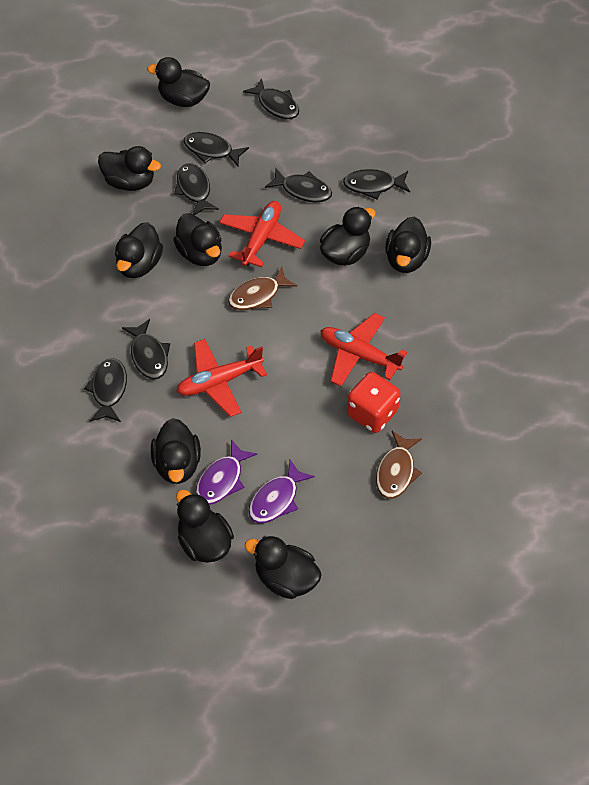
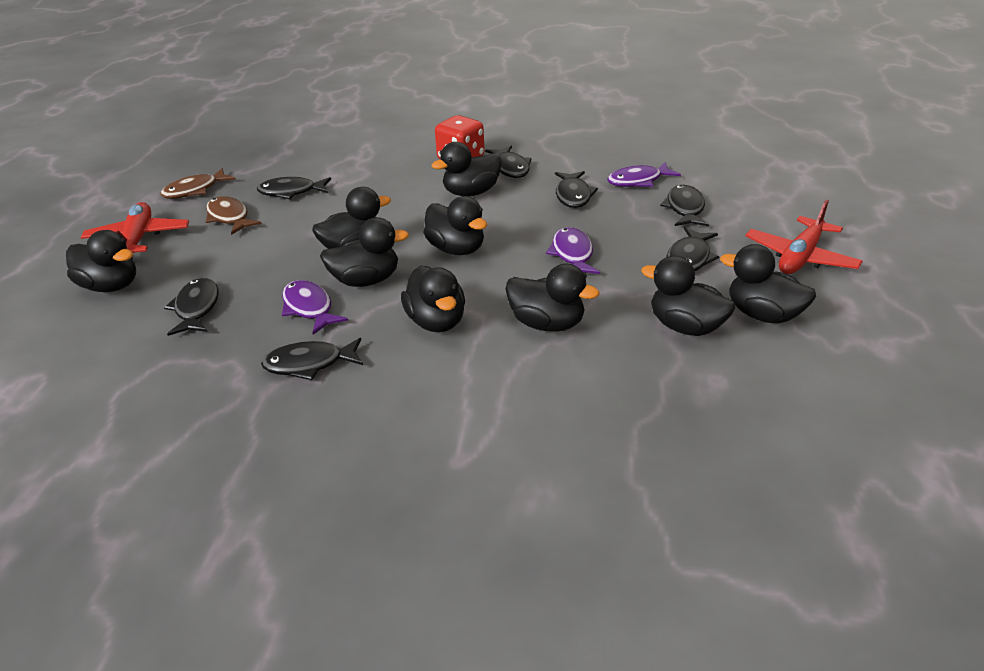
purple fish: [196,439,257,505] [249,460,315,523] = 2 -> [282,280,348,335] [546,227,600,274] [607,162,681,187] = 3
red plane: [176,339,267,417] [219,201,305,267] [321,313,407,386] = 3 -> [80,202,189,260] [745,200,863,274] = 2

